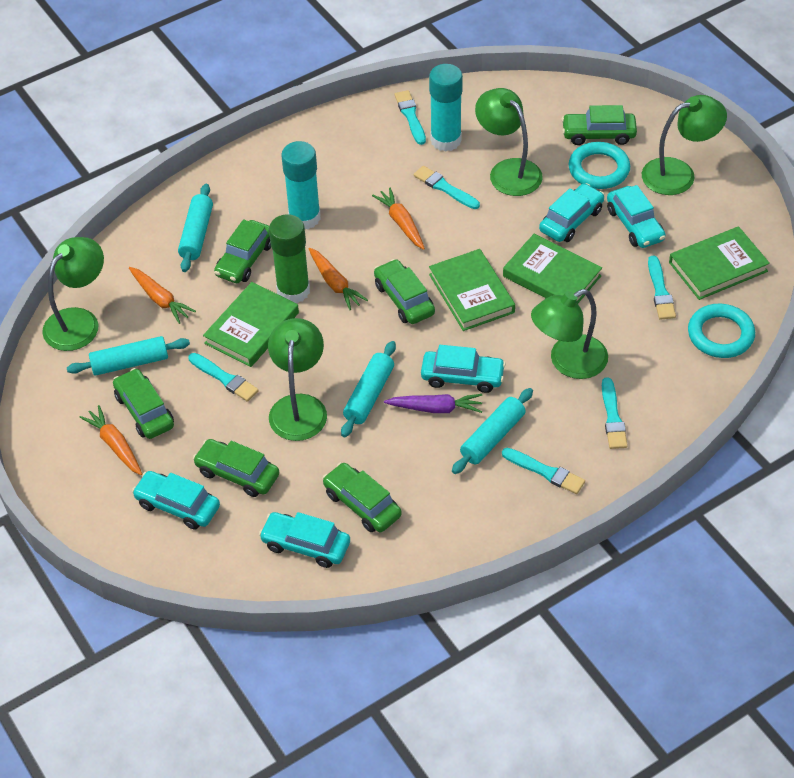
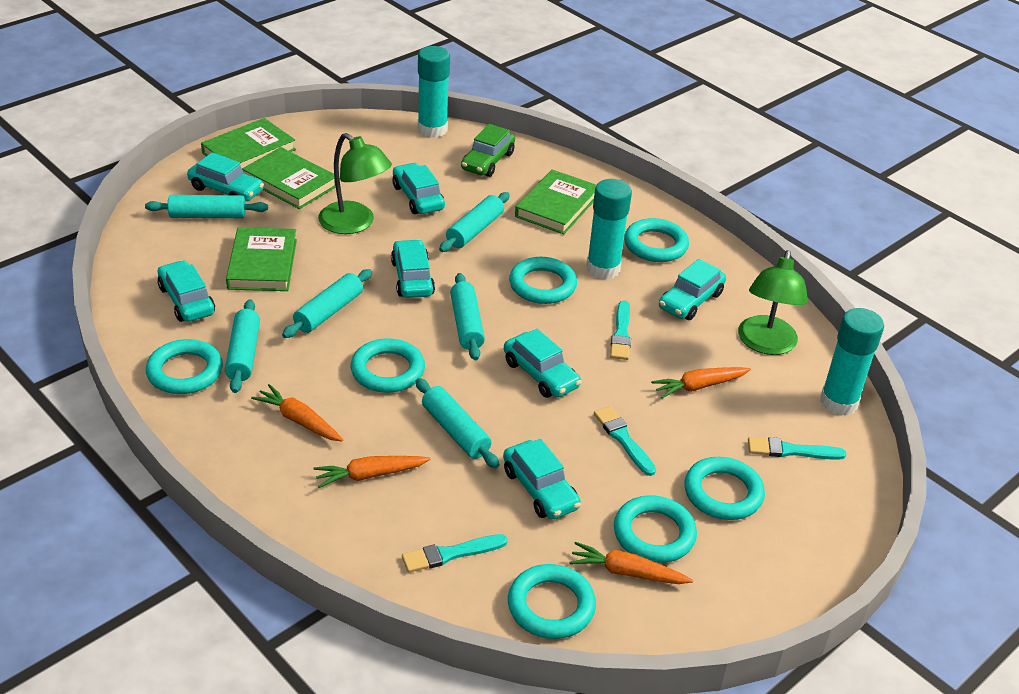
green car: [113,368,174,439] [193,439,279,497] [214,219,271,283] [322,462,402,532] [374,259,435,324] [562,105,637,145] = 6 -> [461,124,515,177] = 1
green glue stick: [269,214,310,303] = 1 -> none = 0
green lamp: [42,237,104,351] [268,318,327,441] [475,88,543,196] [531,289,608,379] [642,95,727,195] = 5 -> [318,133,392,234] [738,250,808,355] = 2
purple carrot: [384,394,483,413] = 1 -> none = 0
turquoise brush: [189,353,259,402] [395,90,426,145] [414,166,480,209] [502,448,585,494] [602,377,628,449] [648,256,676,320] = 6 -> [402,534,508,573] [594,406,656,476] [610,300,631,360] [748,437,846,460] = 4
turquoise car: [132,471,220,530] [259,512,350,568] [421,345,506,393] [539,183,605,242] [607,185,665,248] = 5 -> [158,260,215,322] [187,152,264,201] [391,239,435,298] [393,163,445,214] [503,439,581,519] [504,329,582,398] [659,259,726,320] = 7
turquoise glue stick: [281,141,321,229] [429,64,463,152] = 2 -> [418,46,450,138] [586,179,632,280] [820,308,884,416] = 3
turquoise ring: [569,142,630,189] [688,304,755,358] = 2 -> [146,339,223,394] [351,338,425,393] [508,564,596,639] [509,257,577,304] [614,495,697,563] [624,218,689,262] [684,457,765,520] = 7
turquoise rolling pin: [67,336,190,376] [178,184,213,272] [341,341,396,437] [452,388,533,474] = 4 -> [145,195,268,218] [225,299,260,393] [282,269,372,338] [416,378,499,468] [439,192,510,252] [450,273,485,360] = 6

